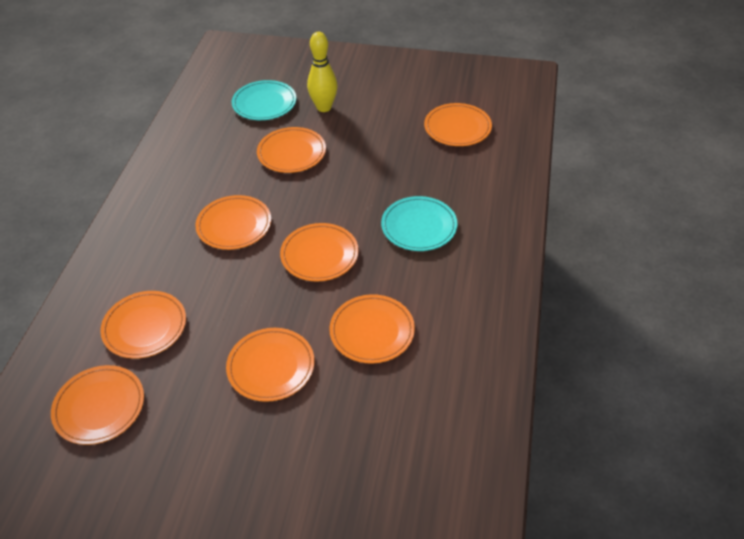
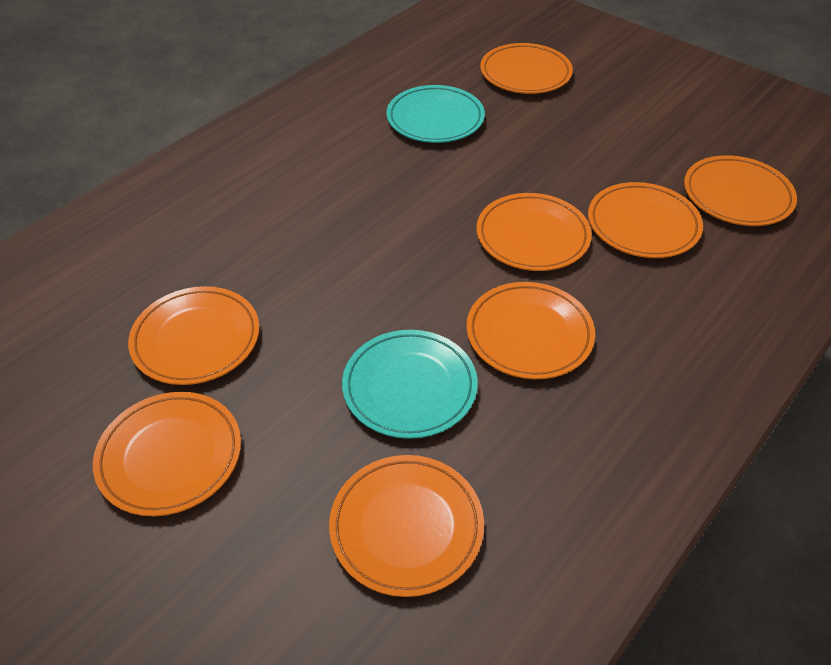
yellow bowling pin: [307,32,337,112] = 1 -> none = 0

